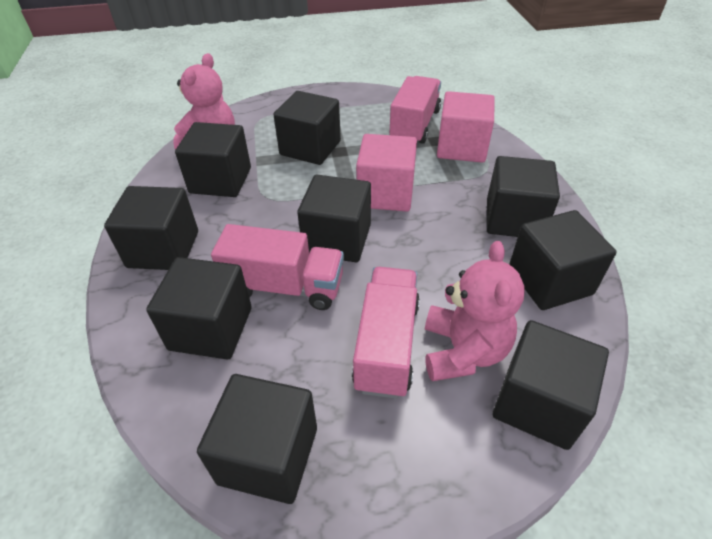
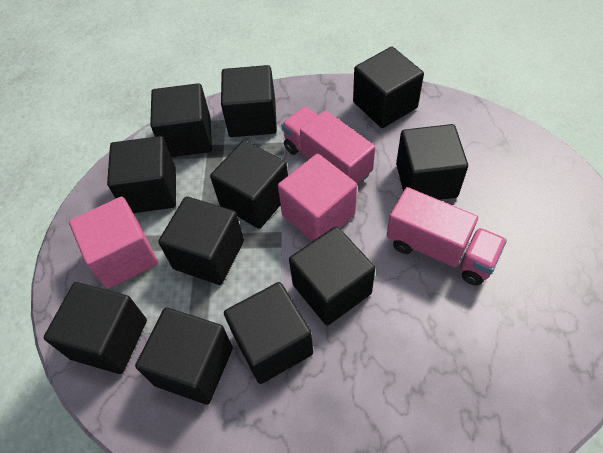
black cube: [104,186,198,270] [146,257,252,360] [175,122,251,197] [197,374,317,504] [274,91,341,165] [297,175,371,262] [487,156,560,237] [493,320,609,450] [509,210,616,310] = 9 -> [44,282,147,374] [107,136,176,213] [135,308,233,405] [150,83,212,157] [158,196,244,285] [210,140,288,229] [221,65,277,137] [224,282,313,384] [289,226,375,325] [353,47,424,128] [396,124,468,200] = 11
pink teddy bear: [173,53,235,150] [425,241,524,381] = 2 -> none = 0
pink truck: [211,224,344,310] [352,267,420,399] [389,76,441,144] = 3 -> [281,107,375,186] [387,187,507,286] = 2

